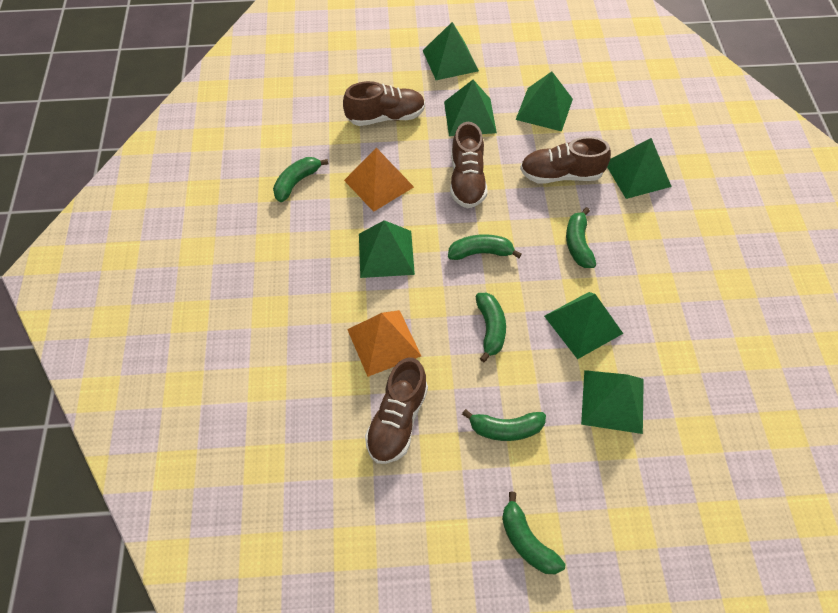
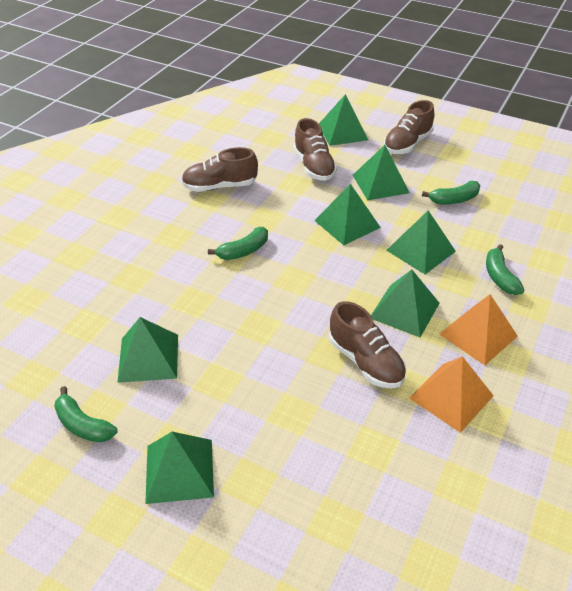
green banana: [273,157,328,202] [448,234,522,260] [462,409,546,441] [475,293,506,362] [502,492,566,574] [566,207,596,268] = 6 -> [54,386,117,443] [208,227,268,260] [422,181,481,205] [486,244,524,295] = 4

